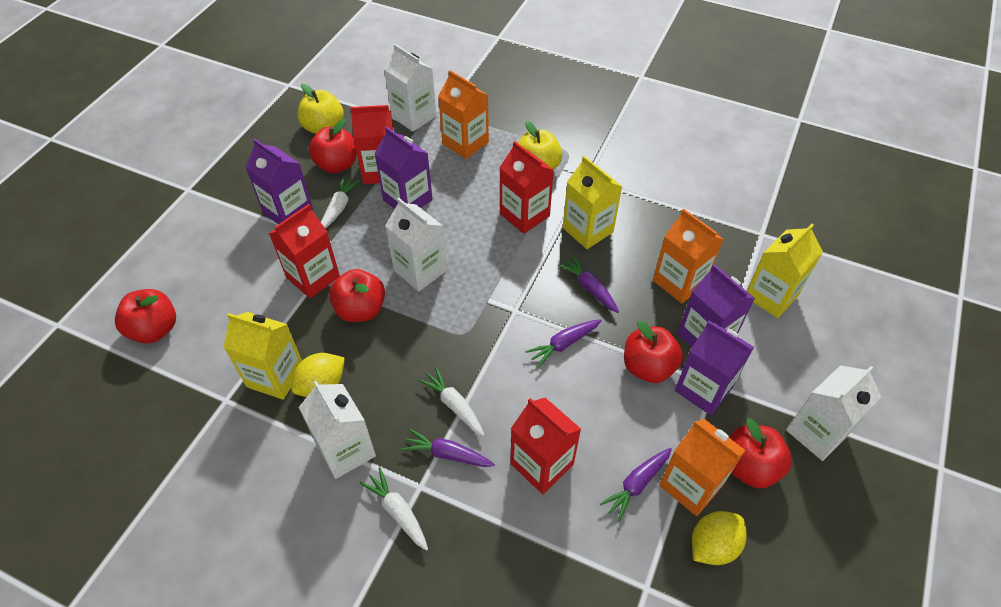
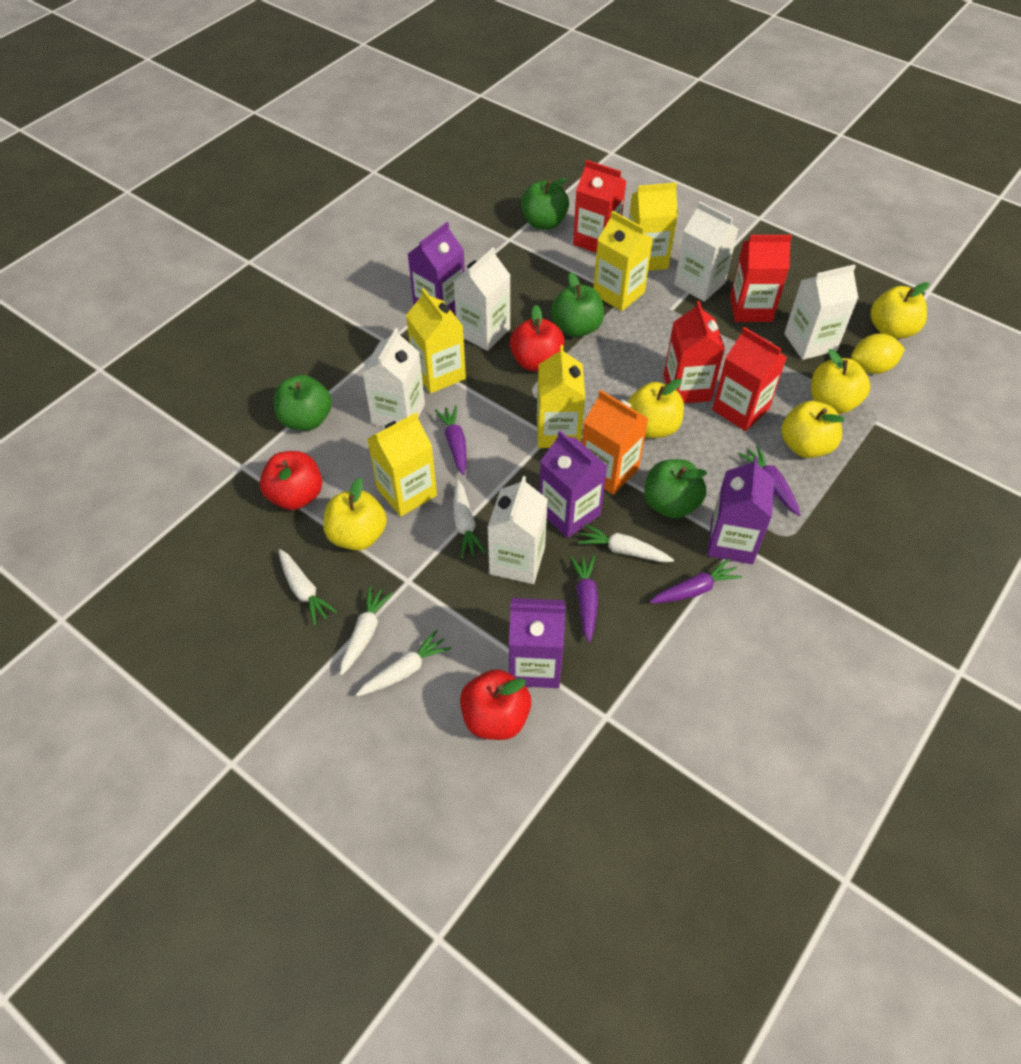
green apple: none = 0 -> [274,375,332,431] [521,178,569,230] [551,273,604,337] [644,459,707,519] = 4
orange carton: [438,70,489,159] [653,209,723,303] [659,419,746,516] = 3 -> [582,390,648,495] = 1
red apple: [115,289,176,343] [309,119,357,173] [329,269,385,322] [624,320,683,383] [730,418,792,488] = 5 -> [260,451,322,510] [460,669,531,740] [510,305,565,371] = 3
white carrot: [321,176,360,229] [360,468,428,551] [418,367,484,436] = 3 -> [279,549,337,626] [340,586,393,676] [356,630,452,696] [454,480,486,558] [578,524,674,562] = 5
white carton: [299,381,376,479] [384,44,436,132] [385,198,447,292] [786,366,881,461] = 4 -> [362,328,425,427] [453,248,511,351] [487,476,548,584] [674,201,738,302] [784,264,858,360] = 5
yellow apple: [297,84,344,134] [518,121,562,170] = 2 -> [323,478,387,551] [628,379,684,438] [781,401,845,458] [811,349,870,414] [871,282,929,339] = 5
yellow carton: [223,312,302,400] [563,156,623,249] [747,224,823,318] = 3 -> [367,413,437,517] [406,288,466,393] [537,345,585,448] [593,211,653,311] [629,182,678,271] = 5
yellow lemon: [291,353,345,397] [692,511,747,565] = 2 -> [851,334,905,374] = 1

